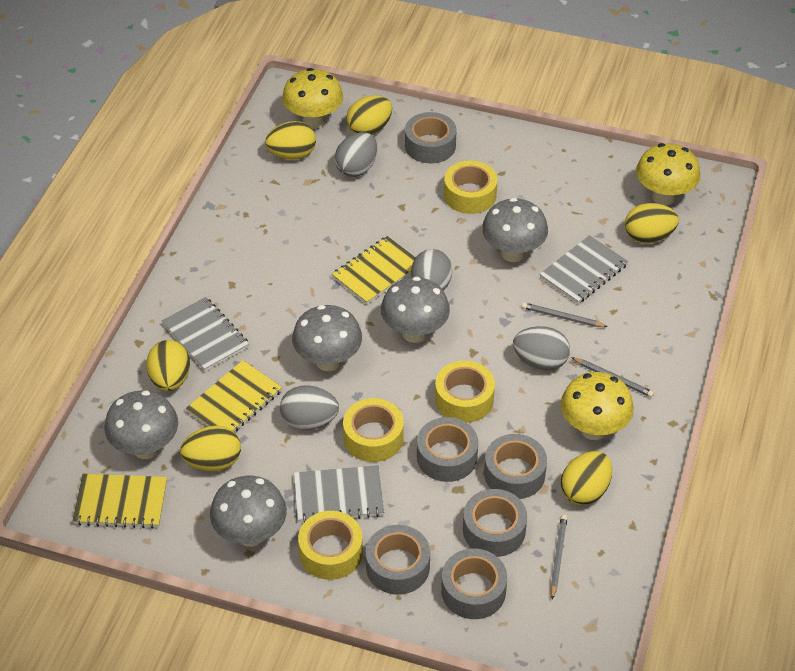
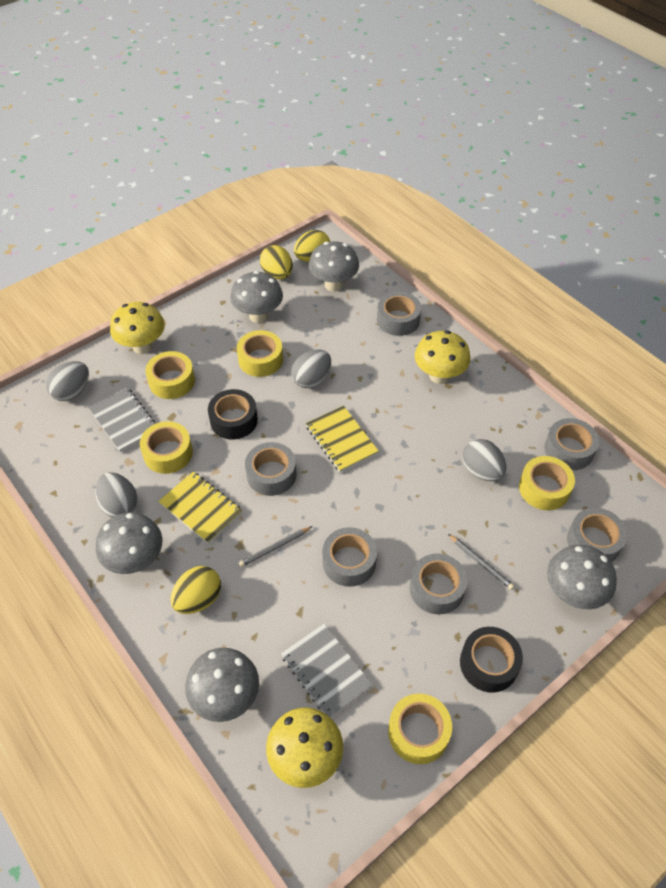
black tape: none = 0 -> [208,389,258,440] [460,627,523,693] = 2
grey notebook: [162,297,249,371] [294,465,384,523] [540,235,628,304] = 3 -> [88,388,155,452] [281,624,373,718] = 2
grey pencil: [522,302,608,327] [550,515,568,600] [571,357,654,397] = 3 -> [239,526,312,567] [448,534,514,590] = 2
yellow egg: [146,340,190,391] [180,426,241,471] [265,121,316,160] [346,95,392,135] [561,451,612,505] [625,203,679,244] = 6 -> [170,566,221,614] [260,245,293,279] [294,230,330,262] = 3
yellow notebook: [72,474,167,529] [186,360,282,432] [332,236,416,305] = 3 -> [158,472,242,544] [306,406,379,472] = 2
yellow tape: [298,511,363,580] [343,398,404,462] [435,360,495,423] [444,161,498,214] = 4 -> [140,421,193,474] [145,351,195,399] [237,330,283,377] [388,693,452,764] [519,456,575,510] = 5

